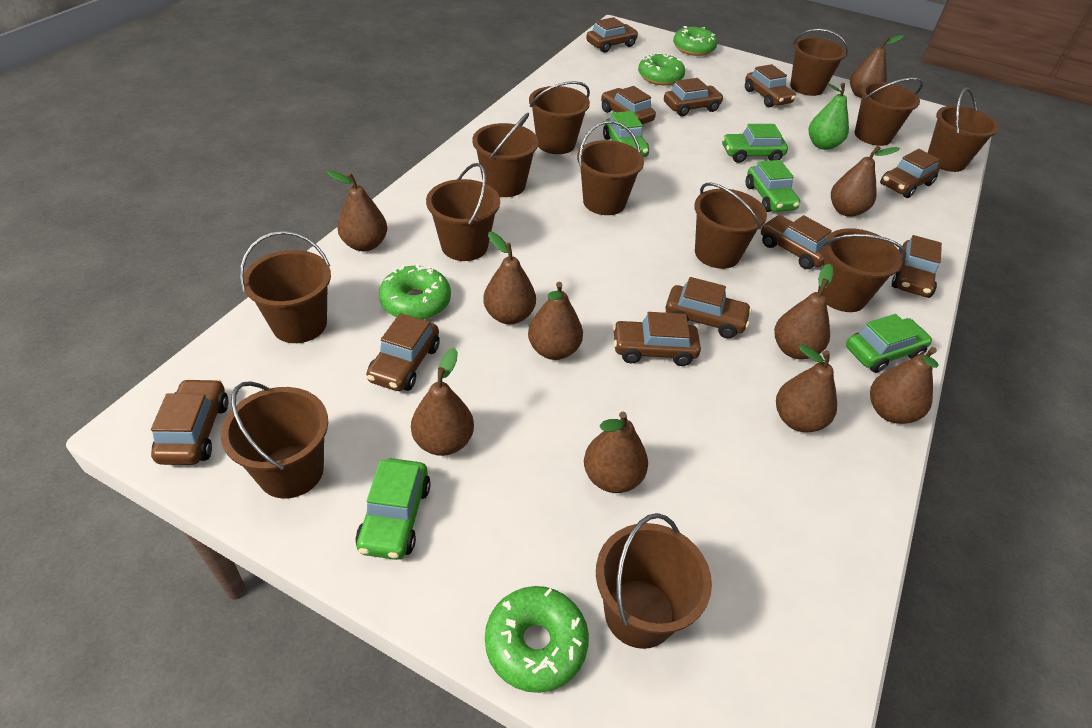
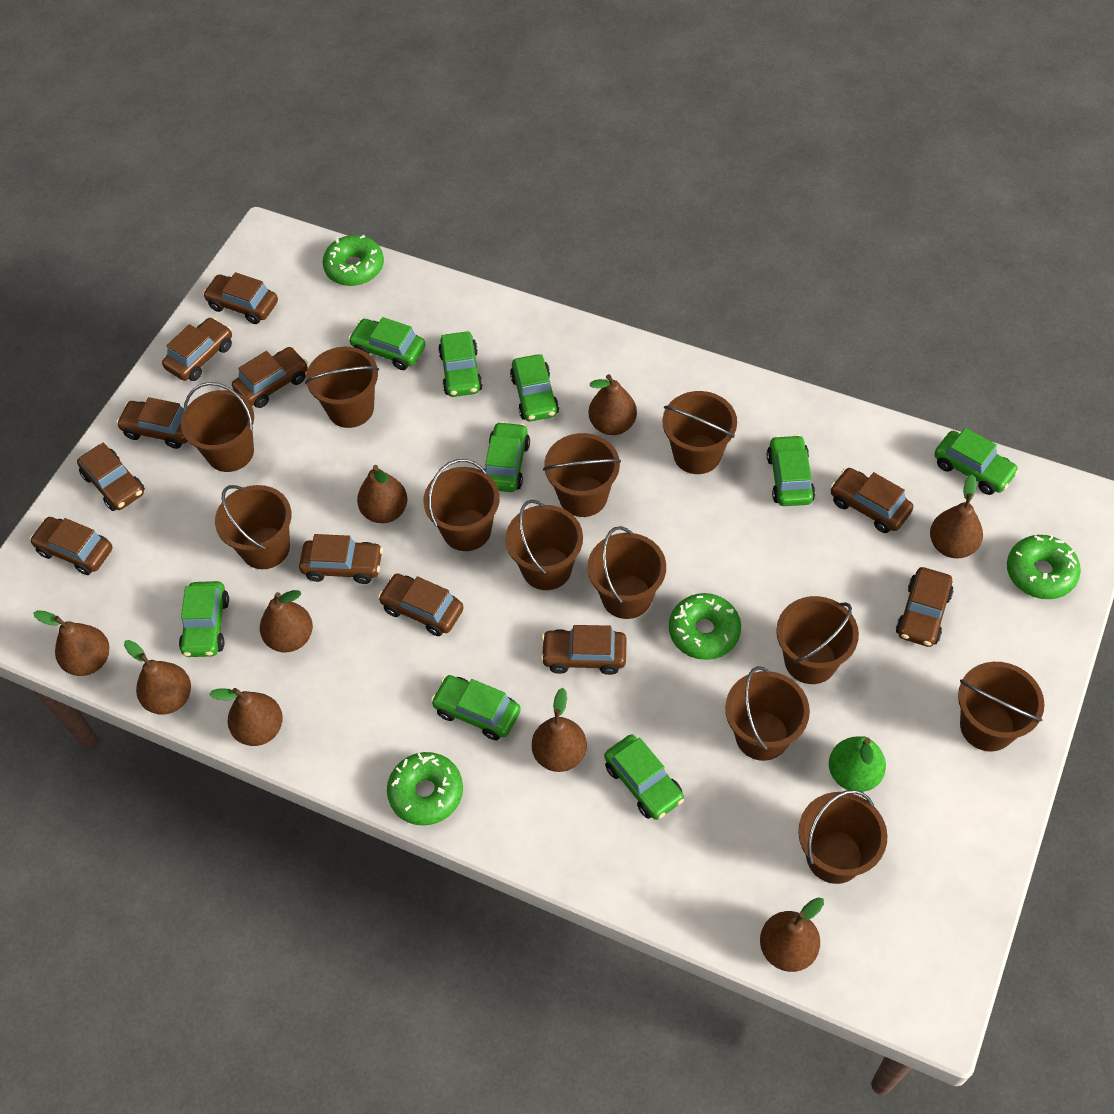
brown pear: [326,170,387,251] [411,348,474,456] [483,232,536,324] [528,282,583,360] [584,411,648,493] [774,264,833,359] [776,344,837,432] [831,146,900,217] [850,35,904,98] [870,347,939,424] = 10 -> [33,610,109,676] [124,640,191,715] [209,688,283,746] [260,590,313,652] [357,465,408,523] [532,688,587,772] [589,374,637,435] [760,897,824,972] [930,474,983,558] = 9
green car: [355,458,431,560] [603,111,649,157] [722,124,788,163] [746,160,800,212] [846,314,933,373] = 5 -> [179,581,229,657] [348,317,425,370] [431,675,521,740] [438,331,483,397] [484,421,530,492] [510,354,559,421] [604,735,684,820] [767,435,815,506] [934,428,1019,495] = 9

